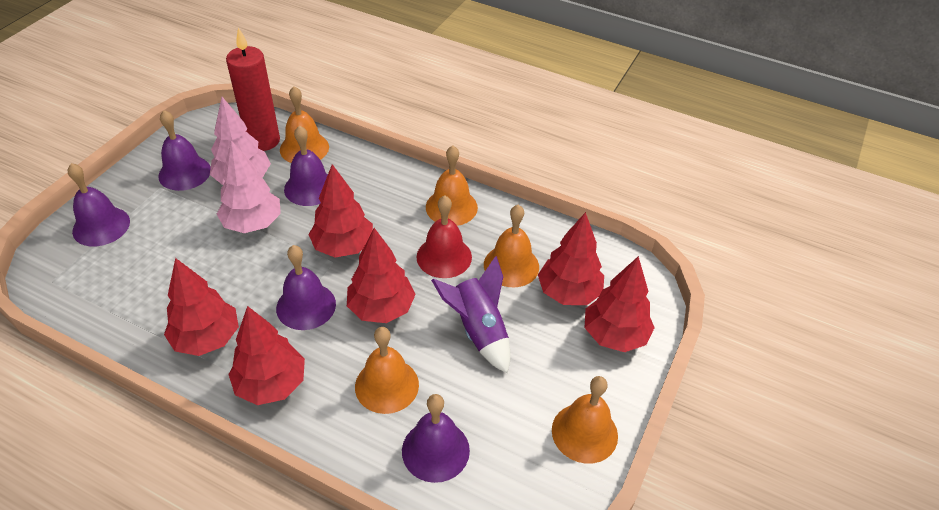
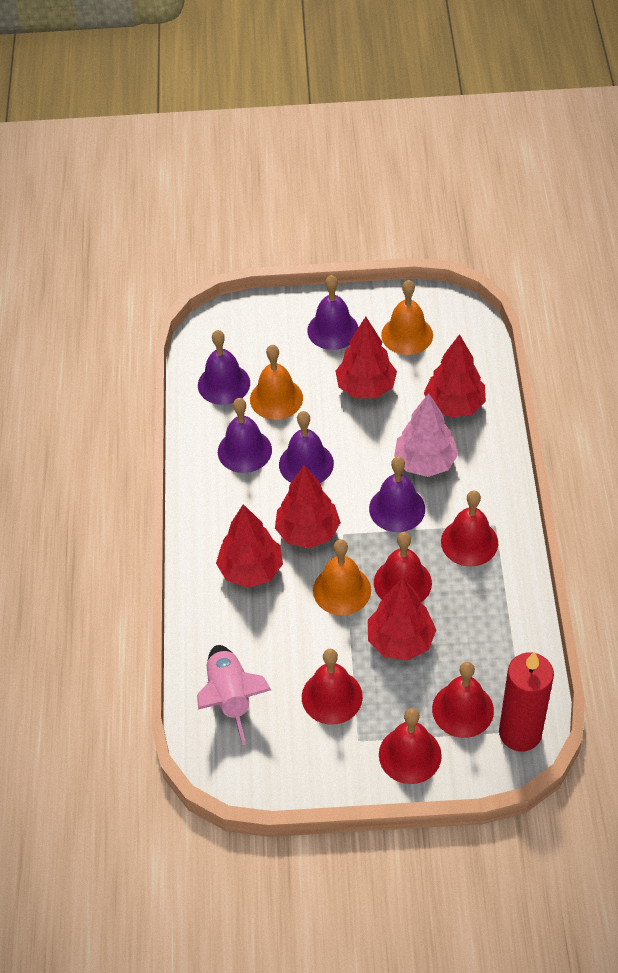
orange bell: [280,86,329,163] [355,327,419,414] [426,145,478,226] [484,205,539,287] [552,376,618,464] = 5 -> [250,345,303,420] [313,540,371,615] [381,280,433,355] = 3
pink rocket: none = 0 -> [197,645,271,745] = 1
pink tree: [210,97,271,185] [217,141,281,233] = 2 -> [394,393,458,477] = 1
purple rocket: [431,256,511,373] = 1 -> none = 0
red bell: [417,196,472,278] = 1 -> [302,649,363,725] [374,532,432,602] [379,708,442,784] [432,662,494,738] [441,491,498,567] = 5
red tree: [164,258,239,356] [228,306,305,405] [308,164,373,257] [347,228,416,323] [538,212,604,305] [584,256,655,352] = 6 -> [216,504,283,588] [275,465,341,549] [336,317,397,398] [368,577,436,661] [424,334,486,418] = 5

